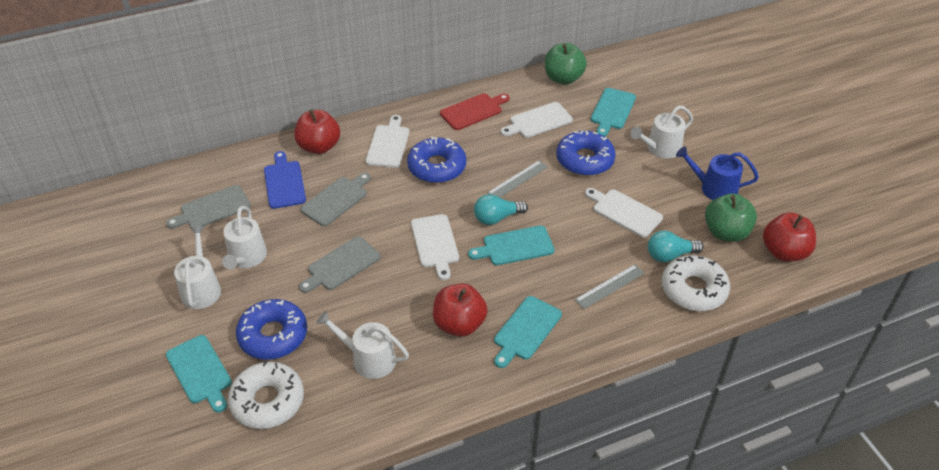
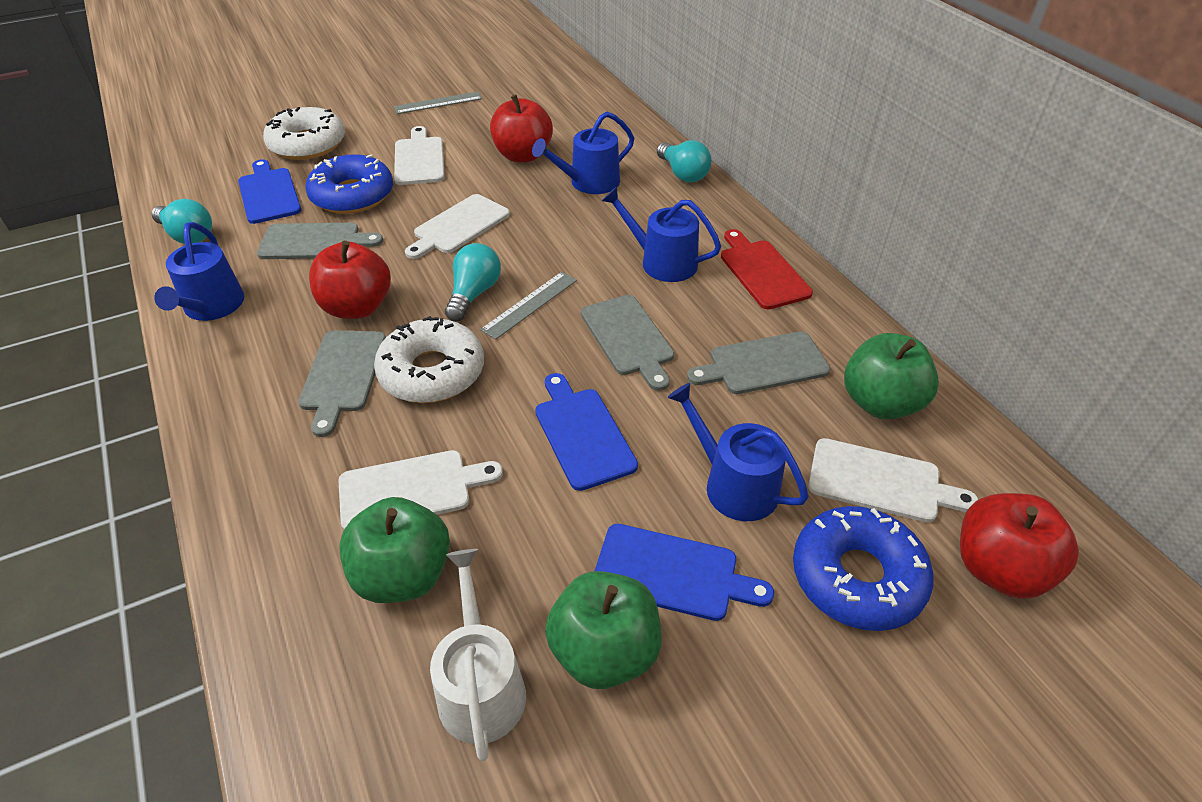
blue cutting board: [264,151,306,209] = 1 -> [238,159,301,224] [535,373,638,491] [595,524,774,621] = 3
blue donut: [236,299,307,360] [407,136,466,183] [556,130,616,176] = 3 -> [305,154,393,214] [793,506,934,631] = 2
blue watering can: [676,146,759,200] = 1 -> [154,222,244,321] [532,111,634,194] [602,187,721,282] [667,383,809,521] = 4
green apple: [545,43,587,85] [705,193,757,242] = 2 -> [339,497,450,603] [545,571,662,689] [844,333,939,420] = 3
grey cutting board: [166,185,251,229] [299,236,381,293] [300,173,371,226] = 3 -> [257,223,383,259] [298,330,386,437] [581,295,674,391] [687,331,830,394] = 4
turquoise cutting board: [166,335,232,412] [468,225,555,265] [494,296,562,368] [591,88,636,137] = 4 -> none = 0
turquoise light bulb: [474,194,528,225] [648,231,704,262] = 2 -> [152,199,212,244] [445,243,501,321] [657,140,711,183] = 3
white watering can: [174,226,221,309] [222,206,267,269] [316,311,409,379] [630,105,693,158] = 4 -> [430,549,526,761] = 1

